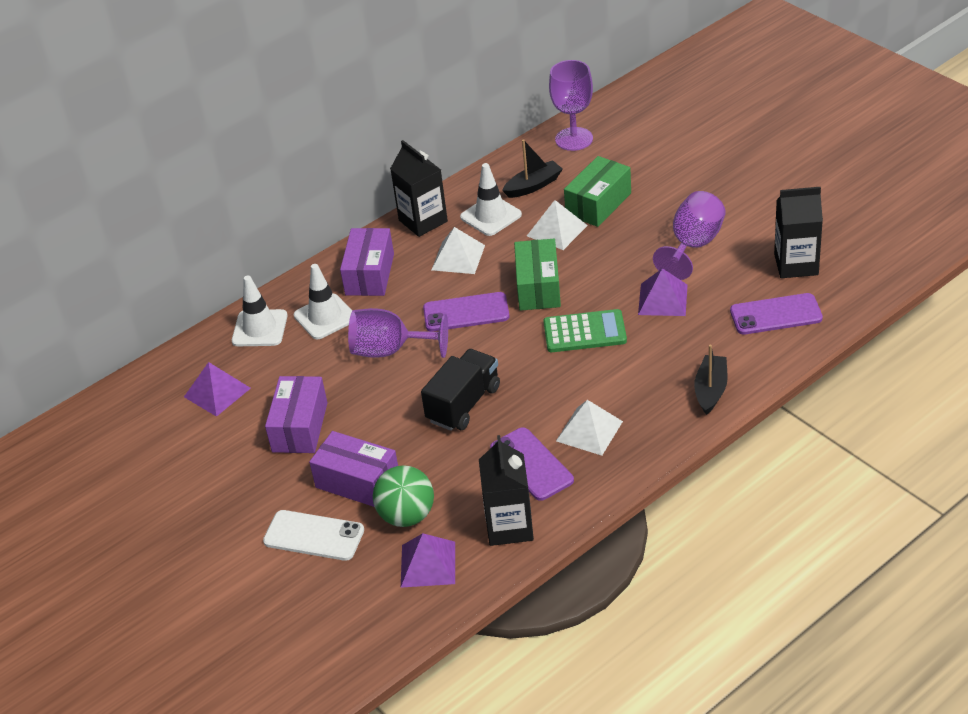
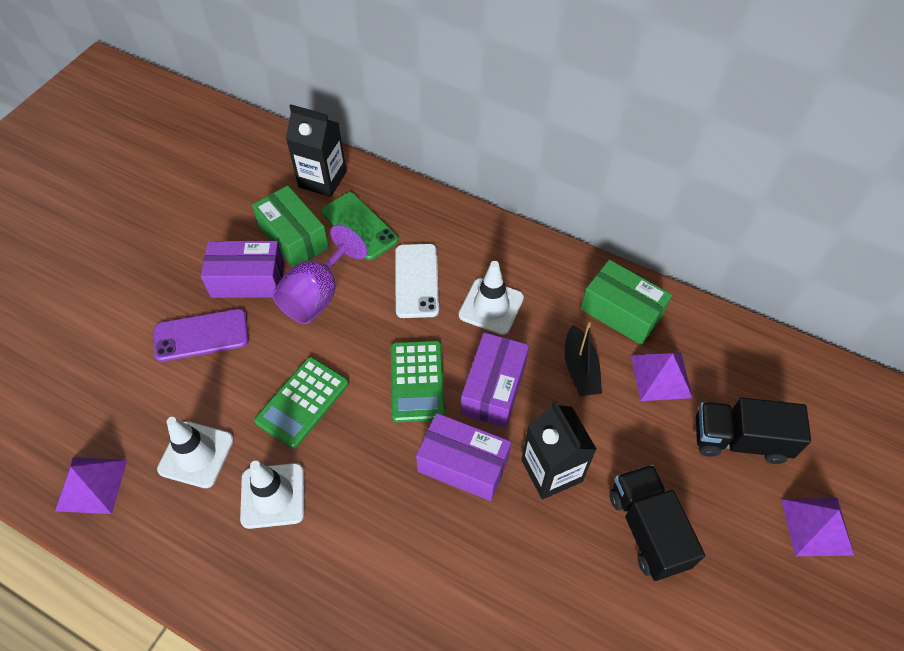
black boat: [502,139,563,198] [694,345,728,415] = 2 -> [564,322,602,396] = 1
black carton: [390,140,448,237] [479,435,534,546] [774,187,823,278] = 3 -> [286,104,347,197] [521,400,597,500] = 2
black truck: [421,349,500,431] = 1 -> [609,464,705,581] [696,398,811,464] = 2
green ball: [373,465,434,527] = 1 -> none = 0
green calculator: [543,309,627,352] = 1 -> [254,357,349,449] [391,341,445,422] = 2
green phone: none = 0 -> [321,192,399,260] = 1
purple goblet: [348,308,448,358] [549,60,593,151] [653,191,725,280] = 3 -> [272,225,368,324] = 1
purple phone: [423,292,510,332] [490,427,574,501] [730,293,823,335] = 3 -> [154,309,249,362] = 1
white pyramid: [431,227,485,274] [527,200,588,250] [556,400,623,456] = 3 -> none = 0

